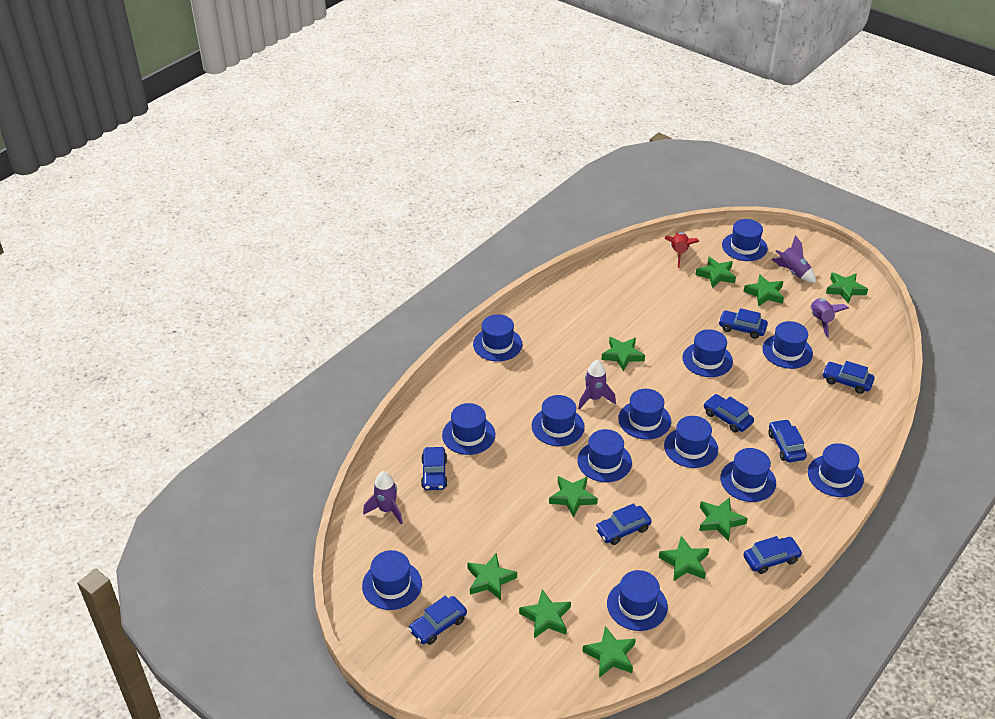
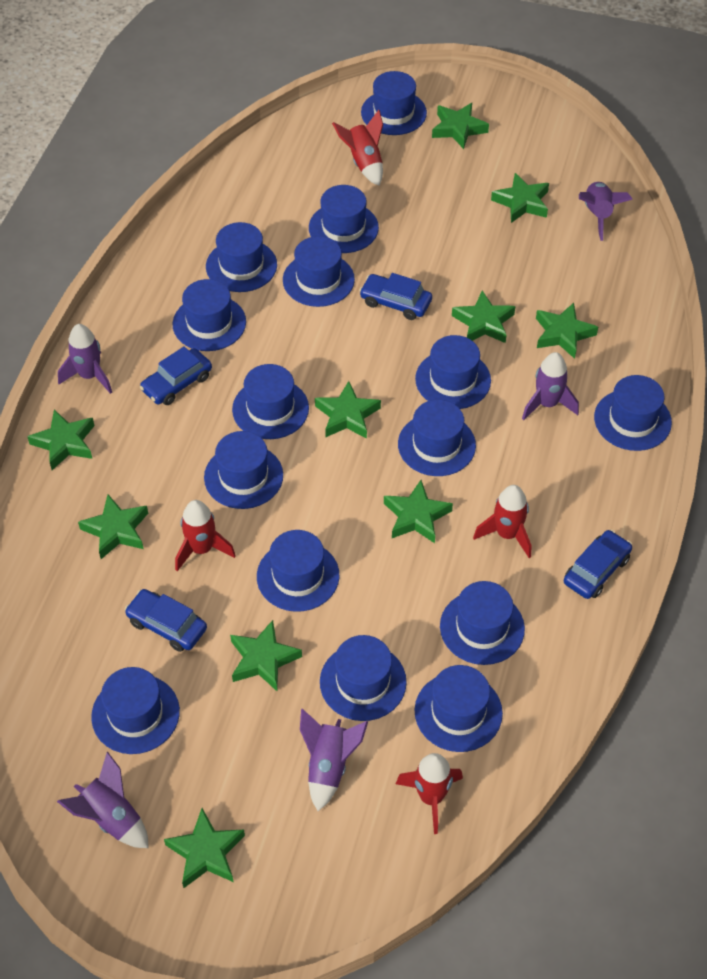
blue car: [408,596,467,645] [421,447,448,490] [595,503,652,545] [704,394,754,433] [719,308,768,339] [743,536,803,574] [768,419,807,462] [822,361,875,394] = 8 -> [125,589,207,652] [140,346,212,405] [359,273,432,320] [564,530,632,599] = 4
blue hat: [362,550,422,610] [442,403,495,455] [473,314,522,361] [532,395,585,446] [577,429,632,482] [607,570,668,631] [618,389,671,440] [664,416,718,468] [682,329,733,377] [720,448,776,502] [722,219,768,261] [762,321,813,369] [808,443,864,497] = 13 -> [91,667,180,754] [173,279,246,351] [204,431,283,509] [206,222,277,292] [232,364,309,439] [257,530,340,612] [283,236,355,307] [309,185,379,253] [320,635,407,721] [361,71,427,135] [398,400,476,476] [415,335,491,409] [415,665,503,752] [440,581,525,665] [594,375,672,451] = 15
purple rocket: [363,471,403,525] [578,360,616,410] [771,235,816,283] [810,299,849,338] = 4 -> [57,752,149,848] [58,324,112,394] [300,709,368,811] [522,352,579,420] [579,182,633,241] = 5
red rocket: [664,232,699,268] = 1 -> [175,500,236,571] [332,110,383,186] [396,753,463,834] [473,485,531,558] = 4

